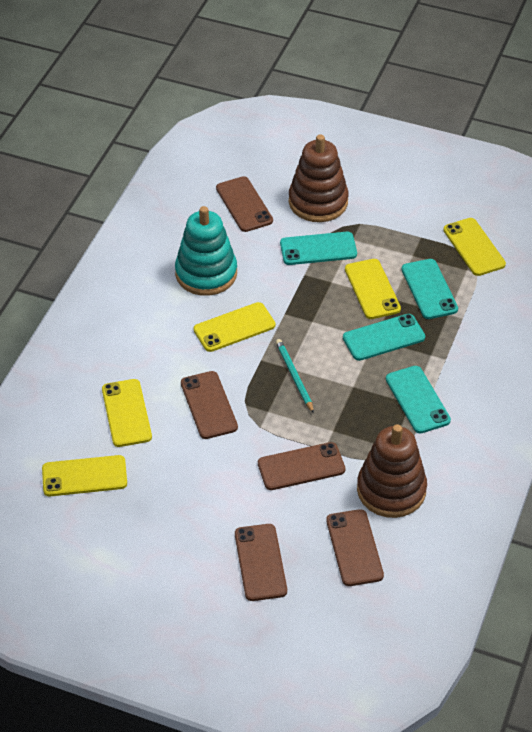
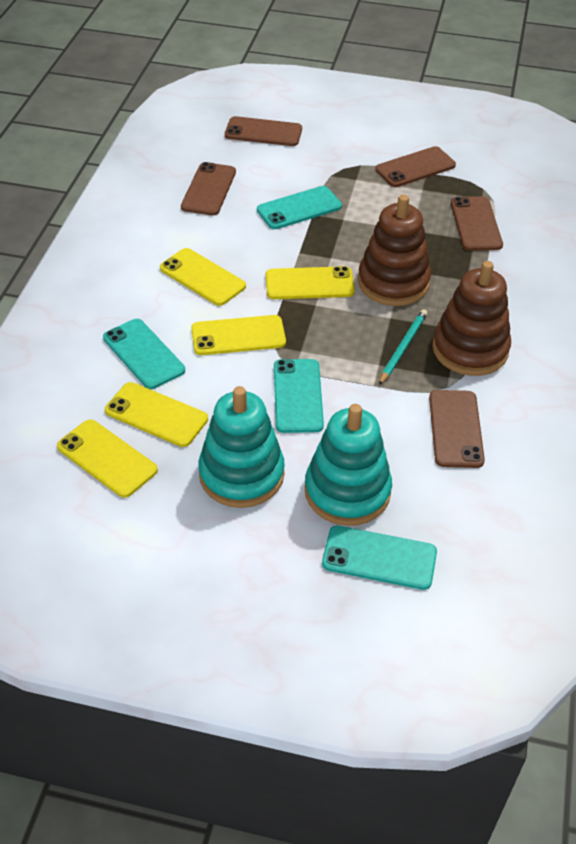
turquoise stacking toy: [175,206,237,296] = 1 -> [198,386,285,508] [305,404,392,526] = 2

